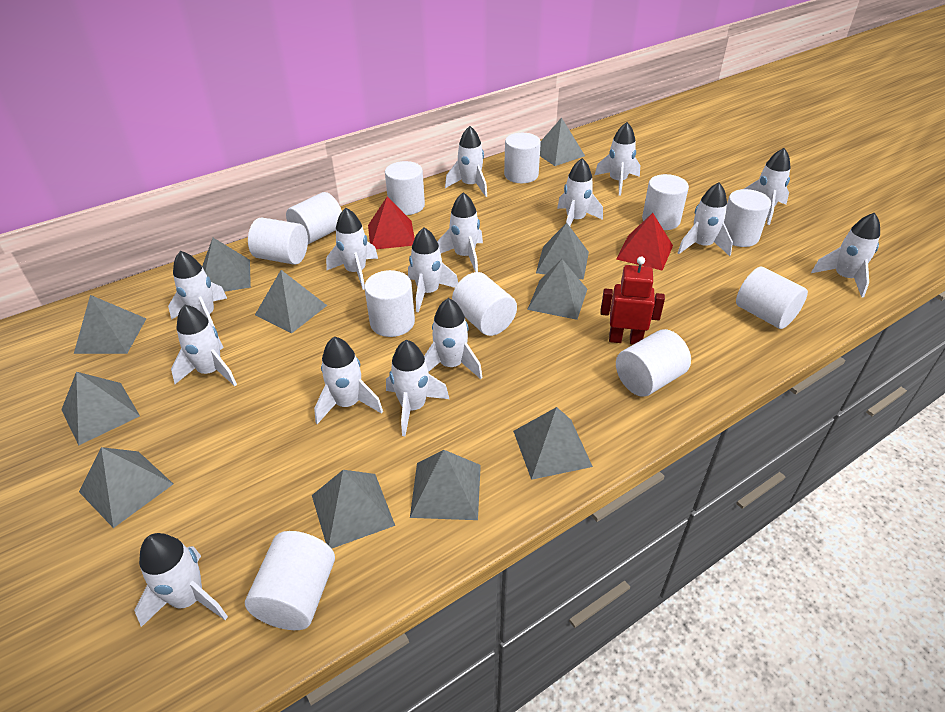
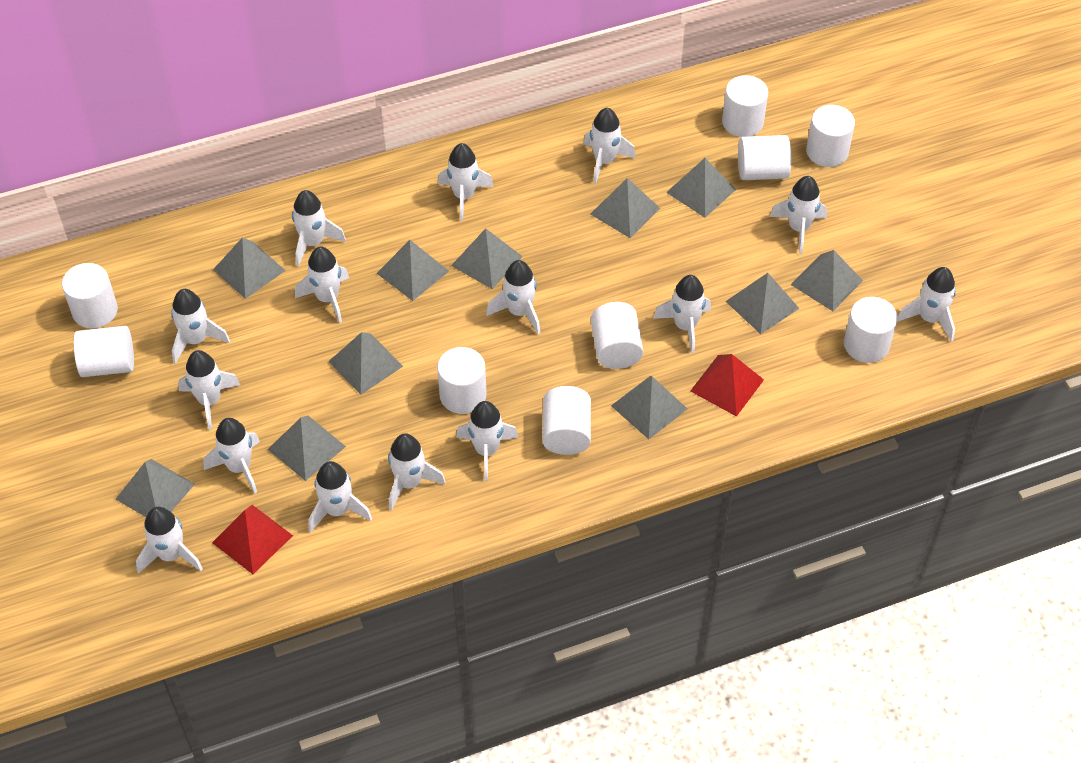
red robot: [600,257,665,344] = 1 -> none = 0
white cylinder: [245,531,335,630] [248,217,308,265] [286,192,342,244] [364,270,415,337] [385,161,425,215] [452,272,517,336] [504,133,541,183] [616,329,691,397] [642,174,689,230] [724,189,771,247] [736,267,808,329] = 11 -> [62,263,118,328] [74,326,134,377] [437,347,487,414] [542,386,591,455] [591,302,643,369] [722,75,768,137] [738,135,791,180] [806,105,855,167] [844,297,898,363] = 9

